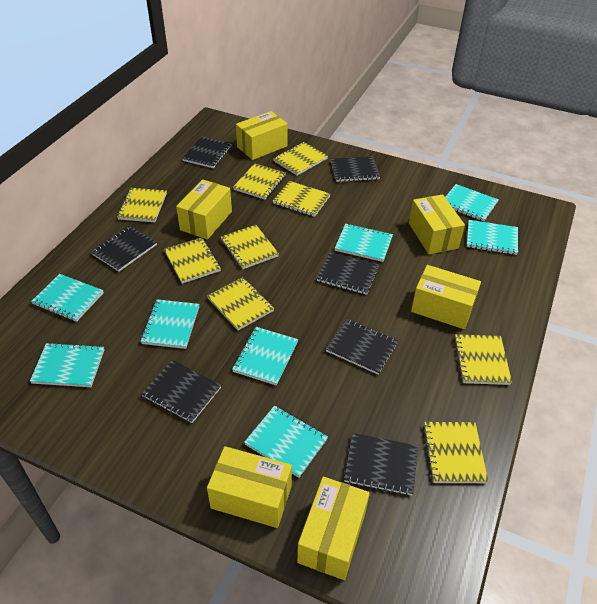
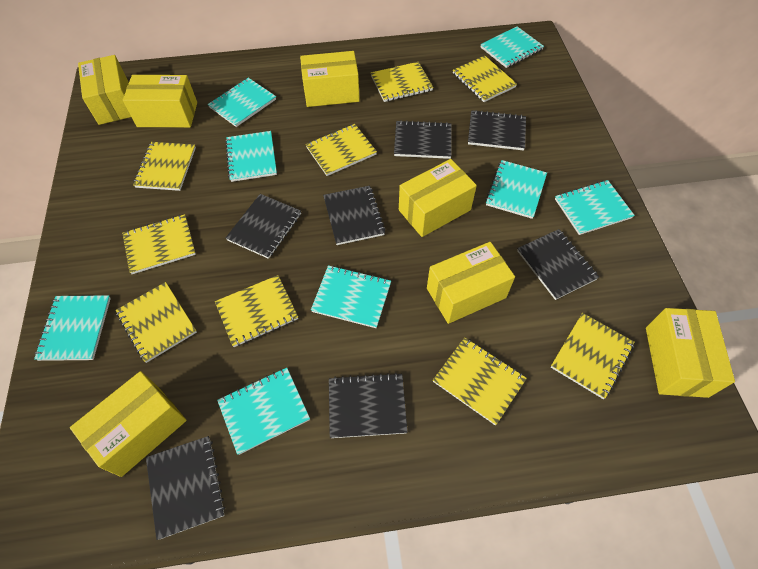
yellow box: [176,179,232,240] [207,446,292,528] [236,111,288,160] [297,477,370,580] [409,194,465,254] [411,265,481,329] = 6 -> [70,371,187,477] [78,55,131,125] [123,75,197,127] [300,51,360,107] [399,159,477,237] [427,242,515,324] [646,308,735,398] = 7

